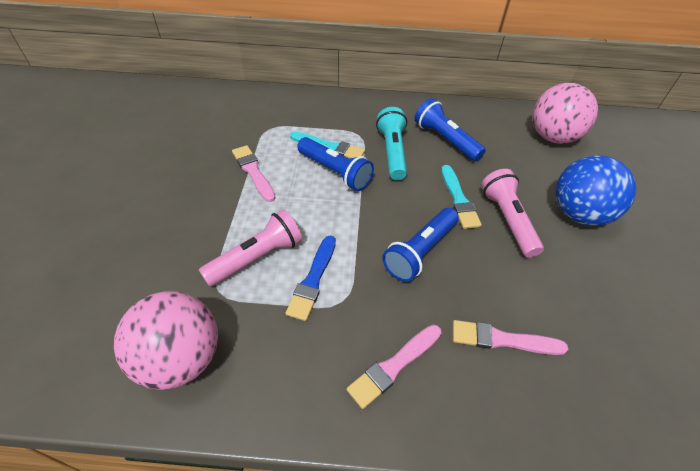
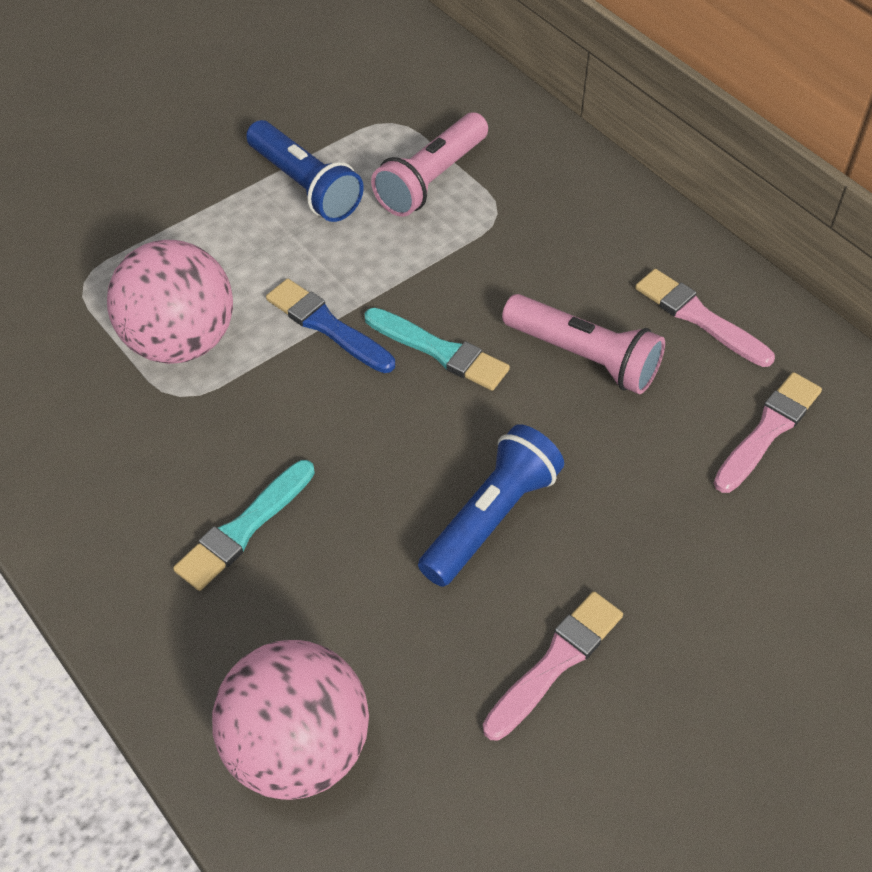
blue ball: [556,155,636,226] = 1 -> none = 0
blue flashlight: [297,137,374,191] [382,208,459,282] [415,98,486,161] = 3 -> [246,120,364,222] [418,424,564,587] = 2
turquoise flashlight: [376,107,407,180] = 1 -> none = 0

